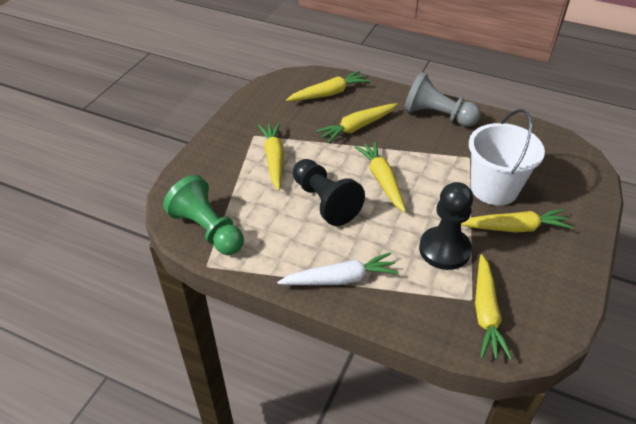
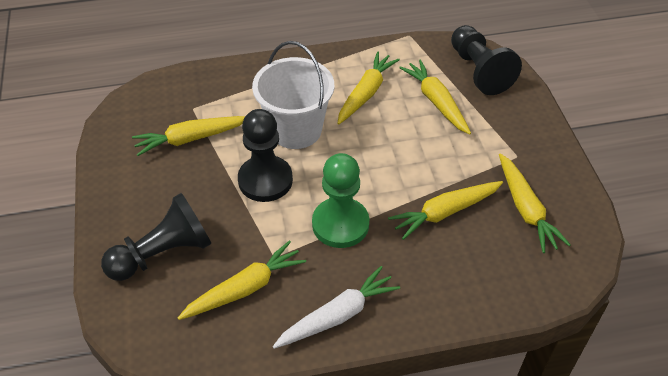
black pawn: [293,159,365,226] [419,182,473,270] = 2 -> [101,193,211,281] [238,109,293,202] [451,25,522,95] = 3
grey pawn: [404,72,481,127] = 1 -> none = 0

